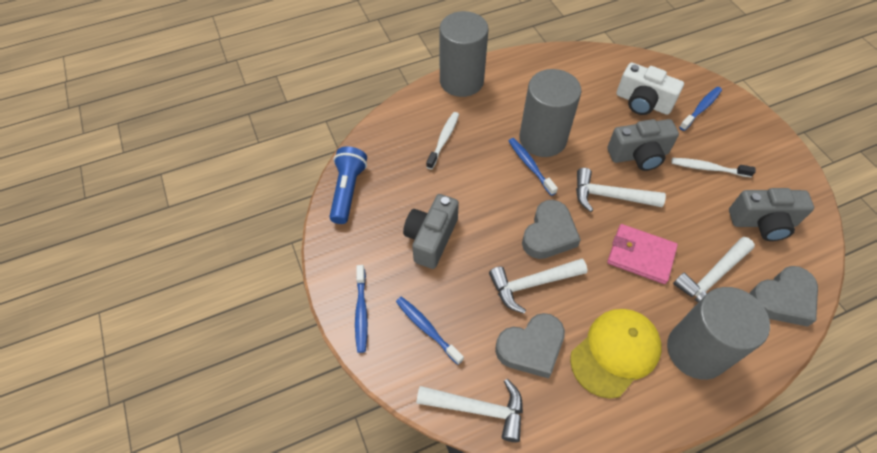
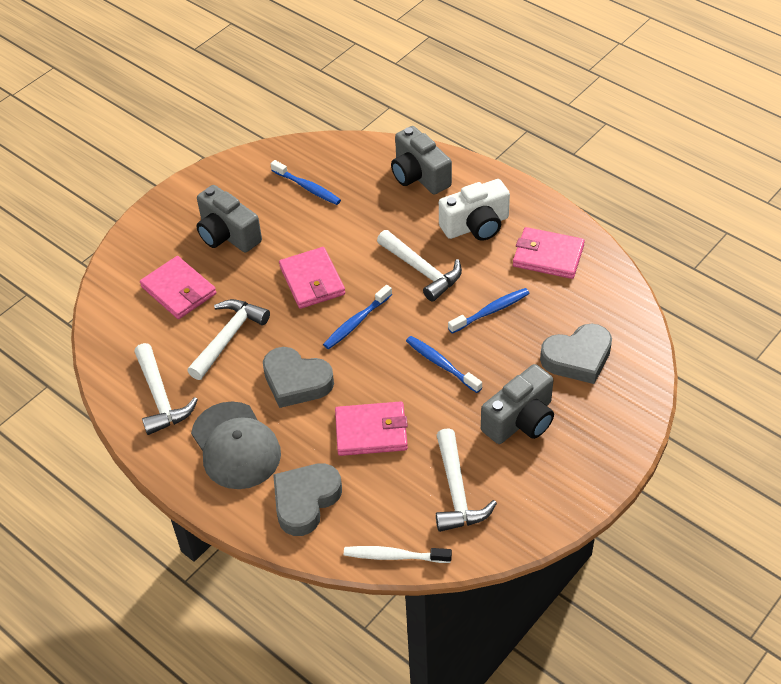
blue flashlight: [329,146,367,224] = 1 -> none = 0
grey cap: none = 0 -> [191,401,281,489] = 1
grey cylinder: [440,11,489,97] [519,69,581,157] [667,287,770,380] = 3 -> none = 0
pink wallet: [607,224,678,284] = 1 -> [140,256,216,319] [279,247,345,309] [335,401,408,456] [513,227,585,279] = 4
white toothbrush: [426,112,459,170] [671,158,756,177] = 2 -> [344,546,452,563] = 1
yellow cap: [570,309,662,398] = 1 -> none = 0

